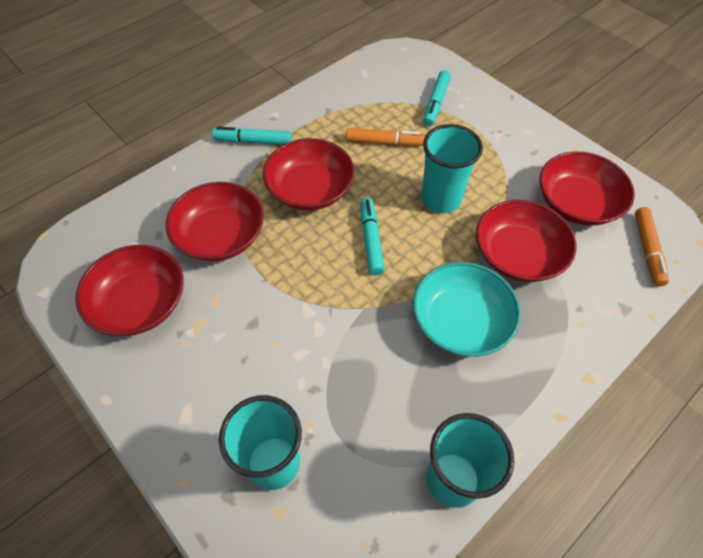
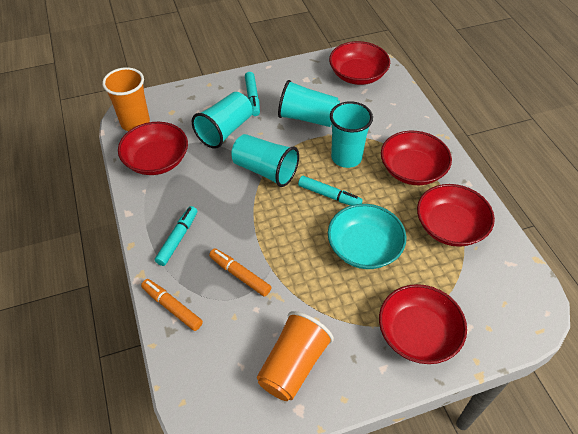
orange cup: none = 0 -> [102,67,150,131] [257,311,334,401] = 2
turquoise cup: [219,395,302,490] [421,124,483,213] [426,413,514,508] = 3 -> [192,92,253,149] [231,134,299,187] [278,80,340,127] [330,101,373,168] = 4

